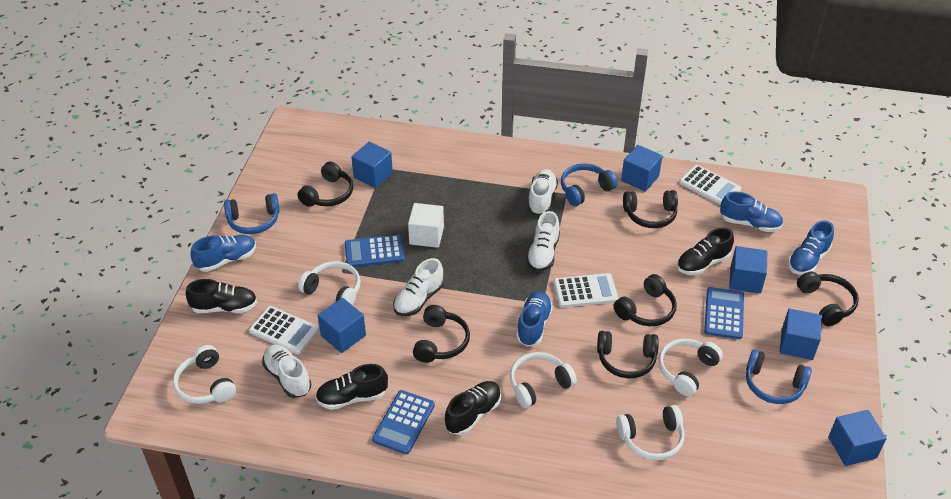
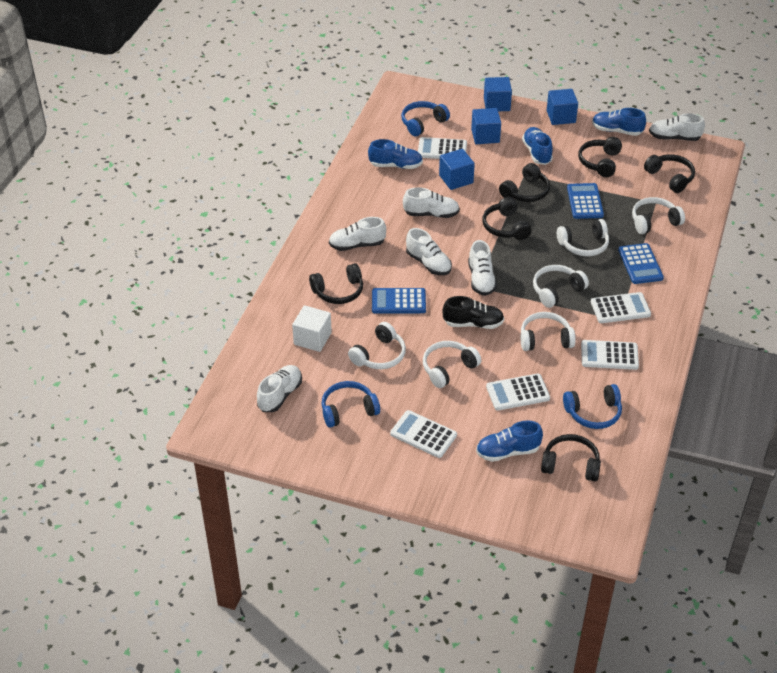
black shoe: [186,279,257,313] [315,364,388,410] [445,381,501,435] [677,227,734,275] = 4 -> [443,296,504,329] = 1
blue cube: [318,298,366,353] [352,142,393,188] [621,145,662,192] [729,246,767,294] [780,309,822,360] [828,410,887,466] = 6 -> [439,149,475,190] [471,108,501,144] [484,77,512,111] [547,89,578,125] = 4
white calculator: [249,306,319,354] [554,273,618,308] [679,165,741,205] = 3 -> [390,410,457,458] [418,137,467,159] [486,374,550,411] [581,340,639,370] [591,292,651,323] = 5
white headphones: [173,345,236,404] [298,261,361,305] [510,352,577,408] [616,405,685,460] [658,339,723,396] = 5 -> [348,322,406,369] [423,341,481,388] [521,312,576,351] [533,265,589,308] [557,219,609,257] [632,197,685,234] = 6
white shoe: [262,345,311,398] [393,258,444,316] [526,211,560,272] [528,169,558,215] = 4 -> [257,365,302,412] [329,217,386,251] [403,187,460,218] [406,228,452,275] [468,240,497,296] [649,113,705,141] = 6

